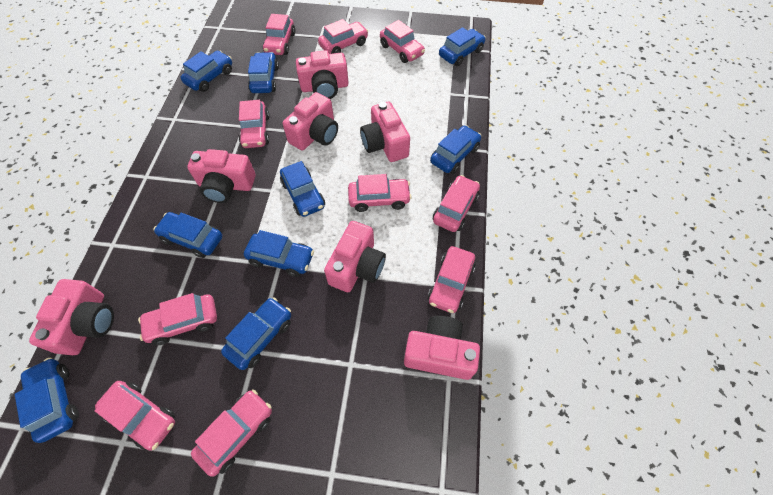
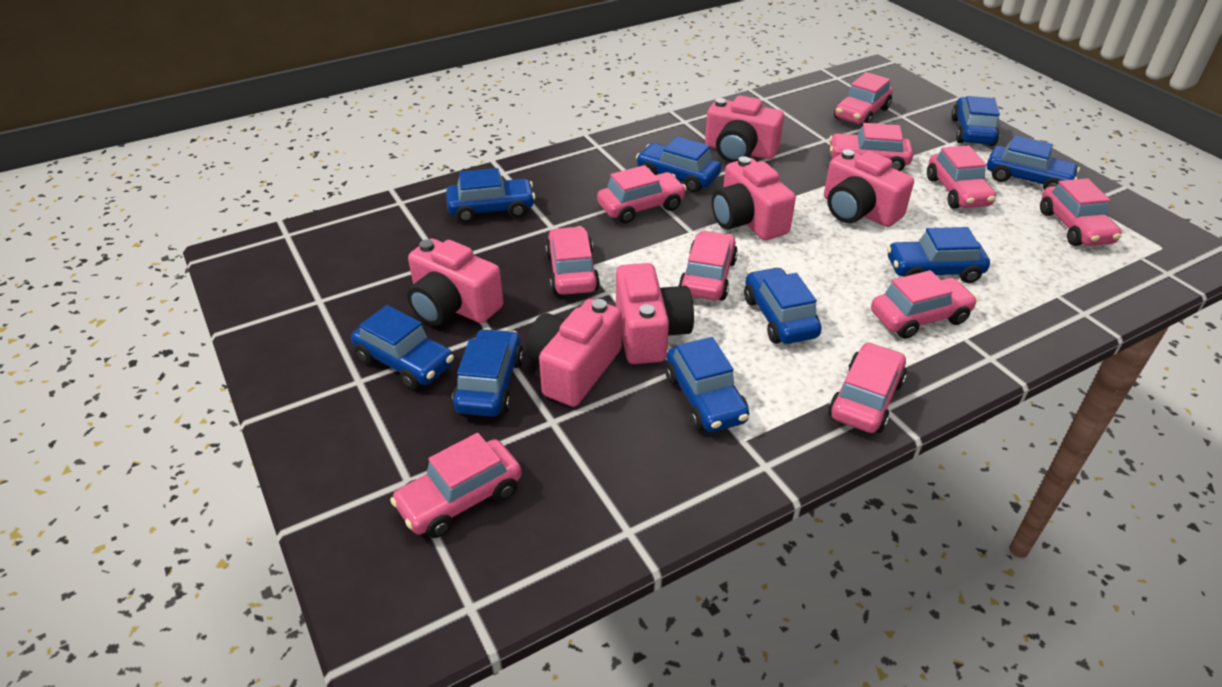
pink camera: [29,279,114,355] [187,149,255,203] [283,92,338,150] [296,50,349,99] [324,221,386,292] [360,102,410,162] [404,316,480,380] = 7 -> [407,239,503,326] [526,299,622,407] [616,263,694,364] [705,95,784,163] [712,156,796,240] [824,149,914,227] = 6

